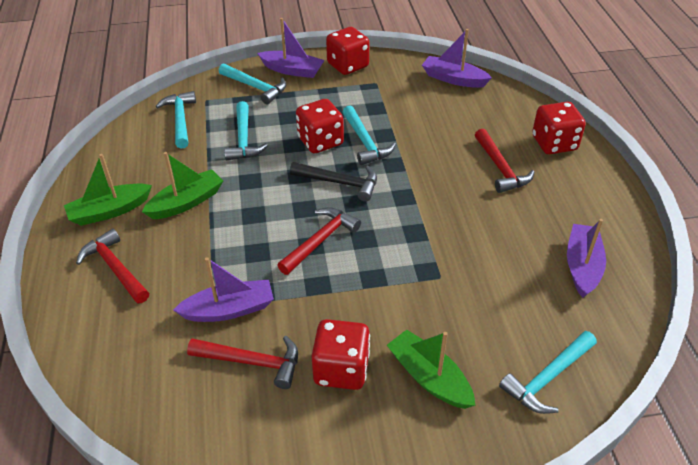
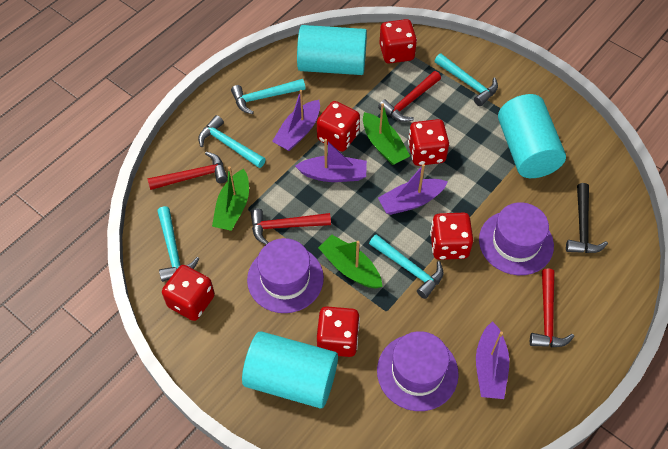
purple hat: none = 0 -> [247,238,324,313] [377,331,459,411] [479,202,554,275] = 3
red dice: [296,99,344,153] [311,319,370,390] [326,27,369,75] [532,102,586,154] = 4 -> [162,265,215,321] [317,101,360,152] [317,306,360,357] [379,19,417,64] [408,119,449,166] [430,212,473,260] = 6
turquoise cylinder: none = 0 -> [242,331,338,409] [297,25,367,75] [498,94,566,178] = 3

